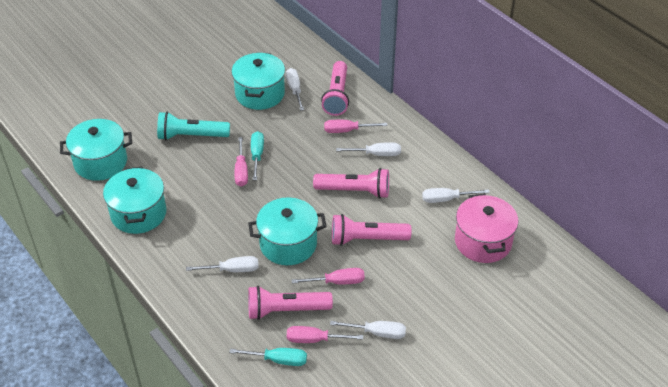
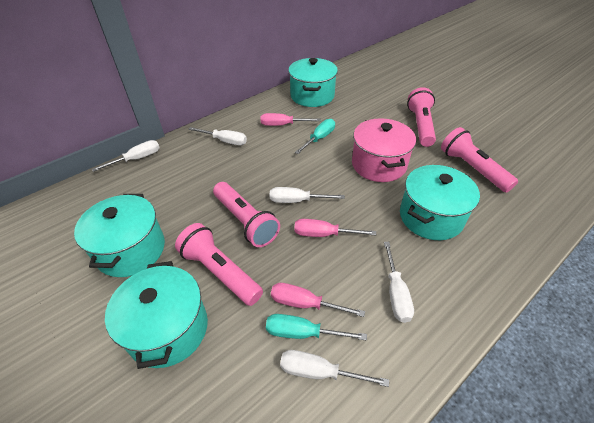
pink screwdriver: [234,137,248,187] [287,326,363,343] [292,268,365,285] [324,120,388,133] = 4 -> [260,113,321,126] [271,283,365,317] [294,219,376,237] = 3
turquoise flashlight: [157,112,230,140] = 1 -> none = 0

